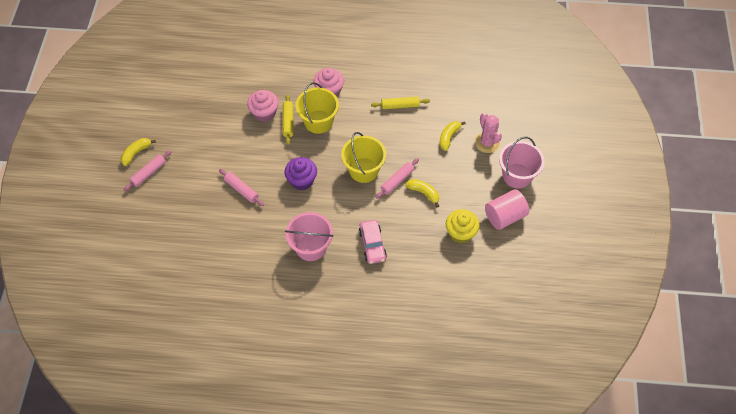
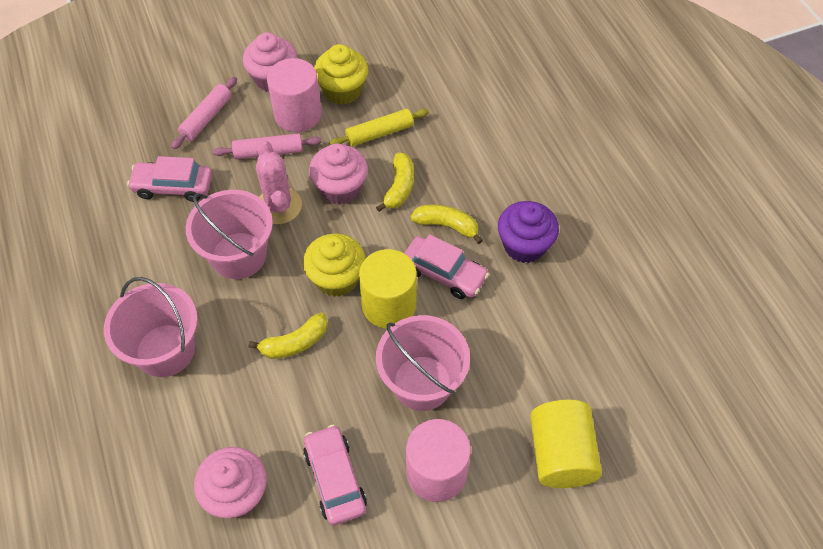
pink bucket: [285,212,334,261] [499,137,545,188] = 2 -> [104,277,198,377] [186,190,273,279] [376,315,470,411] = 3
pink car: [359,220,387,264] = 1 -> [127,156,212,202] [303,425,367,525] [404,234,489,299] = 3
pink cupcake: [247,90,279,122] [313,68,344,97] = 2 -> [194,447,267,518] [243,32,297,92] [309,143,368,205] = 3
pink cylinder: [485,189,529,230] = 1 -> [267,58,322,132] [406,419,471,502] = 2
pink rolling pin: [123,150,172,191] [219,169,264,206] [376,158,419,199] = 3 -> [171,77,237,149] [213,133,321,160] = 2
yellow bucket: [296,82,339,134] [341,132,386,183] = 2 -> none = 0
yellow cupcake: [446,209,480,243] = 1 -> [303,233,366,297] [314,44,368,105] = 2
yellow cylinder: none = 0 -> [359,249,417,328] [530,400,602,488] = 2
yellow rolling pin: [283,94,293,145] [371,97,430,109] = 2 -> [329,109,429,147] = 1

